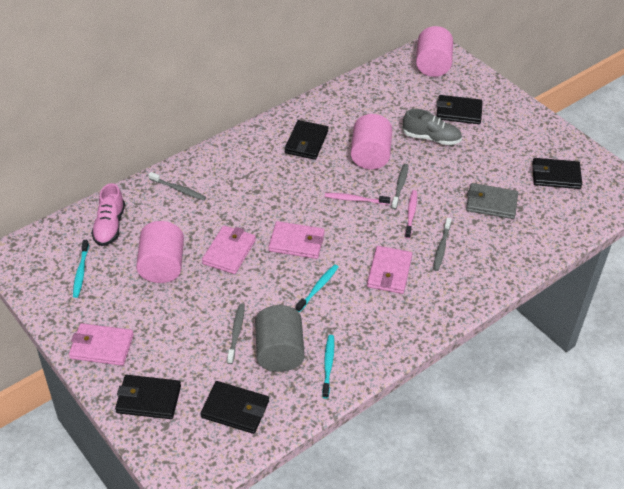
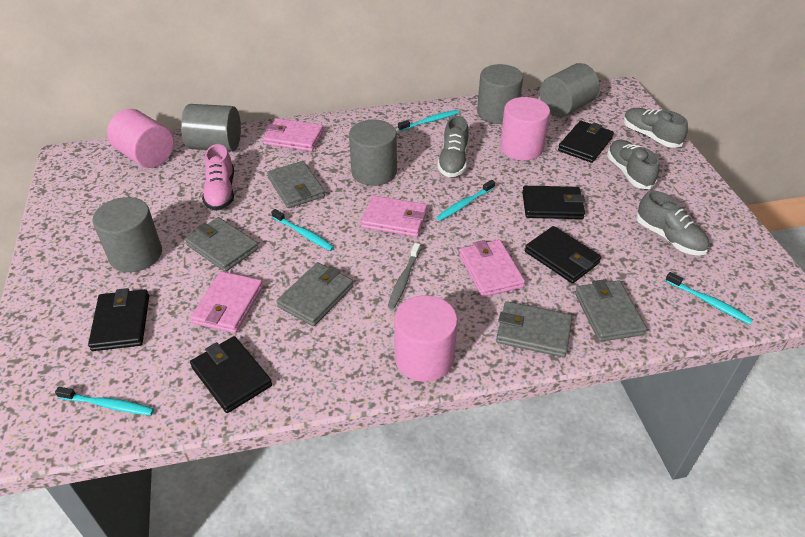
grey cylinder: [255,305,305,372] = 1 -> [92,197,162,272] [181,104,241,151] [349,120,397,186] [477,64,523,124] [540,63,600,117] = 5
grey shoe: [402,109,462,145] = 1 -> [437,116,469,177] [607,140,659,189] [623,108,688,148] [636,191,709,256] = 4
grey toothbrush: [148,172,206,201] [227,304,245,364] [391,164,408,209] [433,218,451,271] = 4 -> [388,243,420,309] = 1
grey wallet: [466,183,518,219] = 1 -> [185,217,259,272] [267,161,325,208] [276,262,353,326] [496,301,572,357] [575,280,647,342] = 5
pink toothbrush: [325,193,390,205] [405,190,417,239] = 2 -> none = 0
turquoise toothbrush: [73,240,89,298] [296,264,338,312] [322,335,334,398] = 3 -> [55,387,154,415] [271,209,334,251] [398,110,459,131] [437,180,495,221] [665,272,753,324] = 5

